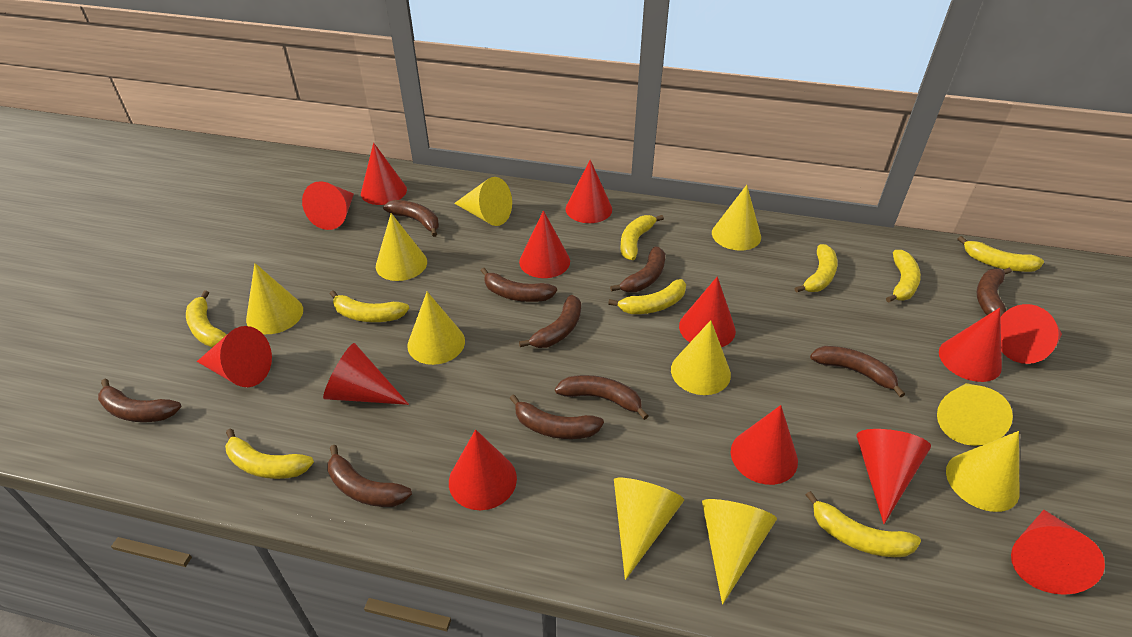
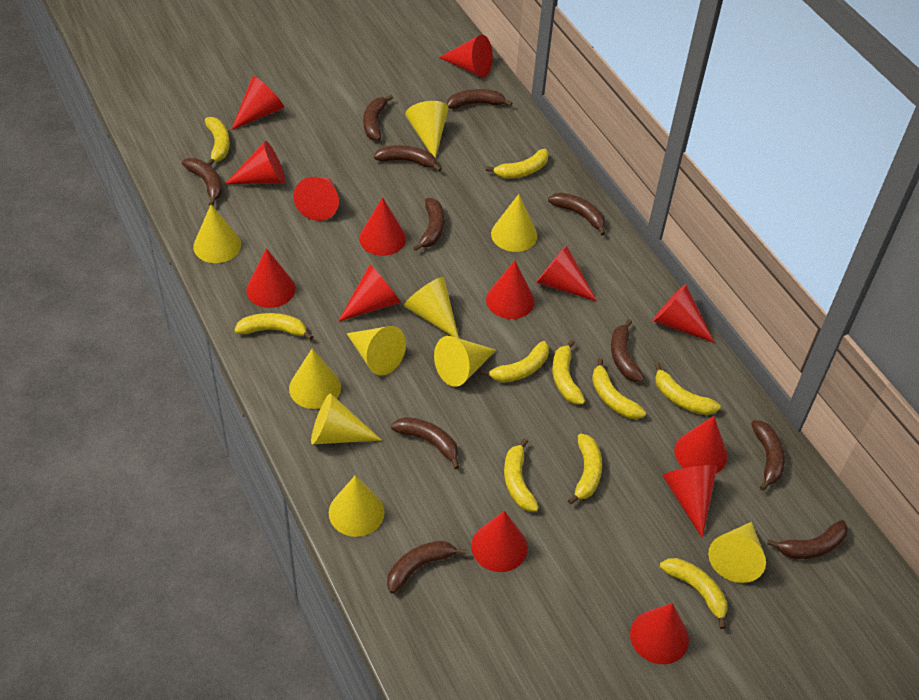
brown banana: [98,379,182,422] [327,445,412,507] [383,200,439,237] [481,268,557,302] [510,394,604,439] [519,295,581,348] [555,375,649,420] [610,246,665,292] [810,346,905,397] [976,268,1012,317] = 10 -> [182,158,223,206] [363,95,393,141] [374,145,441,172] [387,541,466,594] [391,417,459,469] [413,198,445,251] [447,89,512,109] [548,193,605,236] [611,319,645,382] [751,420,785,491] [767,520,848,559] = 11
red cone: [197,326,272,387] [302,181,354,230] [323,343,409,405] [361,143,407,205] [449,429,517,510] [519,210,570,278] [565,160,612,223] [679,276,736,347] [731,405,798,485] [856,429,931,524] [939,308,1002,382] [1000,304,1062,364] [1011,510,1105,595] = 13 -> [225,141,285,184] [231,76,284,130] [246,248,296,308] [293,177,339,221] [338,264,401,322] [359,197,406,256] [439,35,493,77] [471,511,528,572] [486,261,534,319] [536,245,597,301] [630,603,689,664] [653,284,715,343] [662,465,717,538] [674,416,727,473] = 14
yellow banana: [186,291,227,347] [225,428,314,479] [330,290,409,322] [608,279,686,314] [621,215,664,260] [795,244,838,293] [806,491,921,557] [886,250,921,303] [958,236,1044,272] = 9 -> [205,117,230,165] [234,313,313,340] [480,341,549,383] [486,149,549,178] [504,438,539,511] [552,339,585,404] [568,434,602,505] [592,358,646,419] [654,363,721,415] [660,558,728,629] = 10

